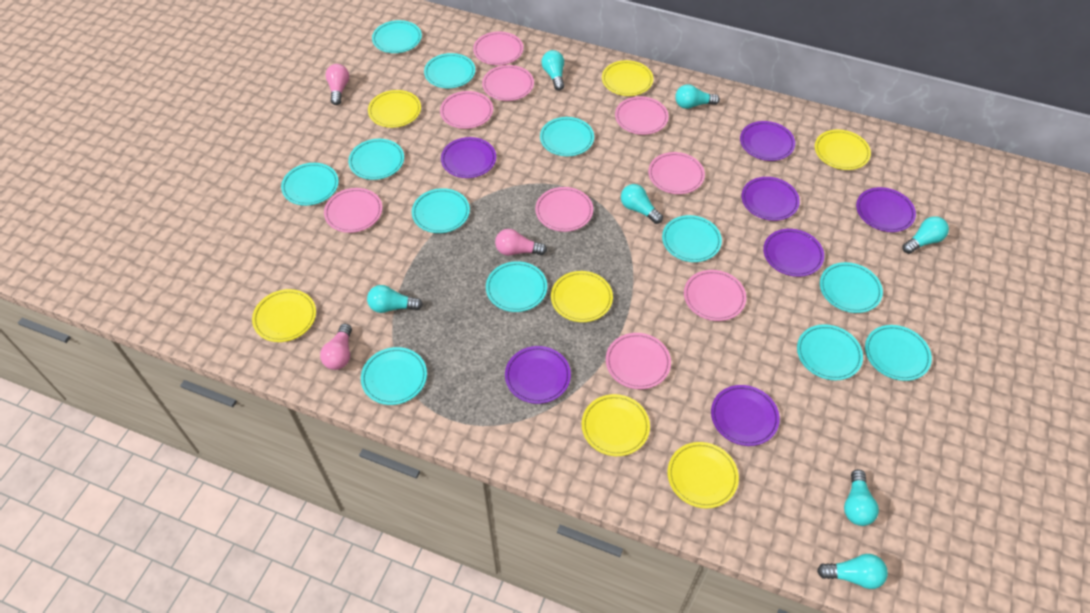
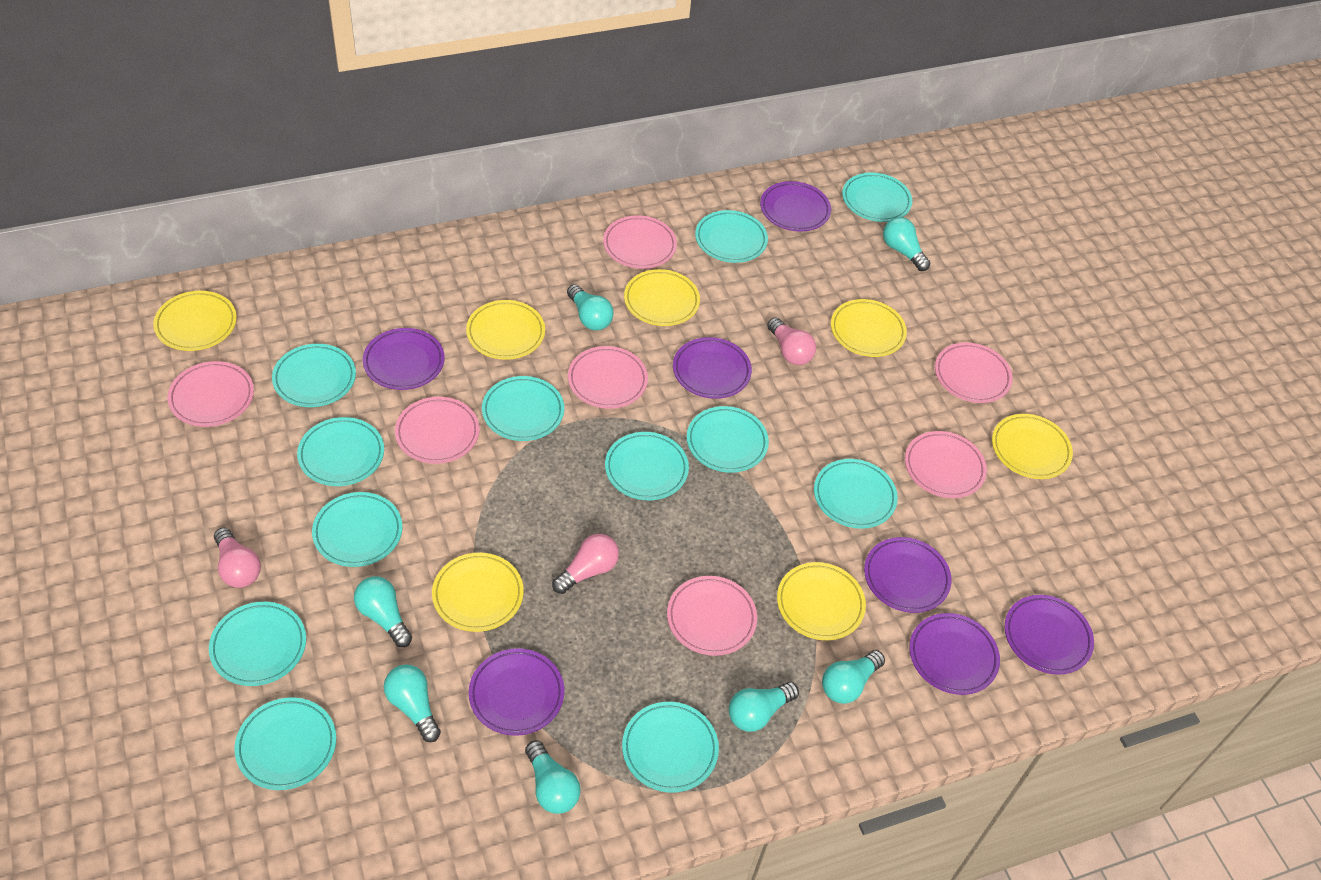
pink plate: [324,188,382,233] [440,91,493,129] [473,32,523,65] [482,65,534,101] [535,187,593,232] [606,333,671,389] [615,96,669,135] [648,152,705,194] [684,270,746,321] = 9 -> [167,361,254,427] [395,397,480,464] [568,346,648,409] [603,215,677,269] [667,576,757,656] [905,431,987,498] [935,342,1013,403] = 7

